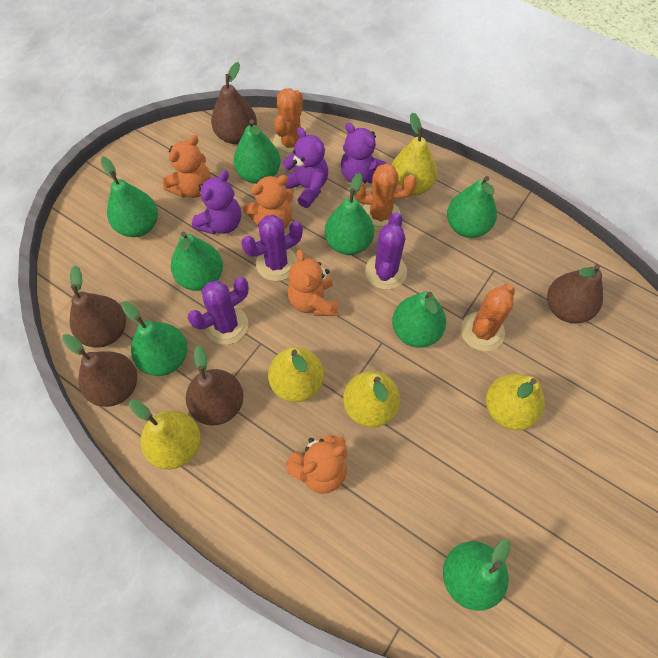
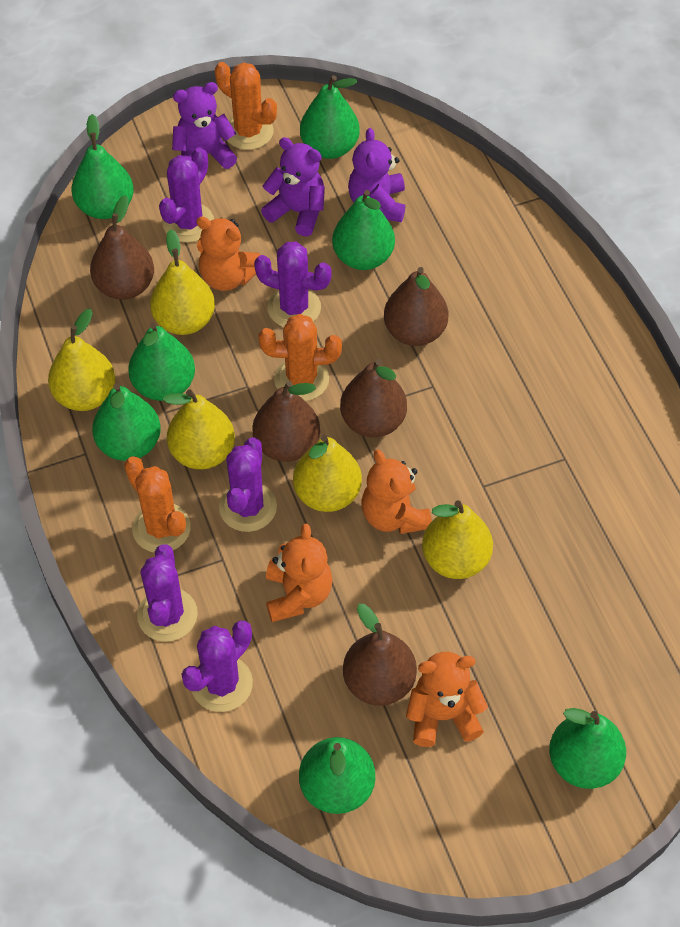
green pear: [101,157,158,237] [121,301,187,376] [171,232,223,291] [233,119,281,184] [325,173,374,255] [392,292,446,348] [443,539,511,611] [447,176,497,238] = 8 -> [72,114,134,219] [92,383,161,461] [128,323,195,401] [299,737,375,814] [300,75,360,159] [332,190,395,270] [549,708,626,789] = 7
purple cactus: [188,277,249,345] [241,215,303,281] [365,212,407,290] = 3 -> [137,544,198,642] [159,147,214,243] [181,621,253,712] [219,437,277,532] [254,241,332,327] = 5

